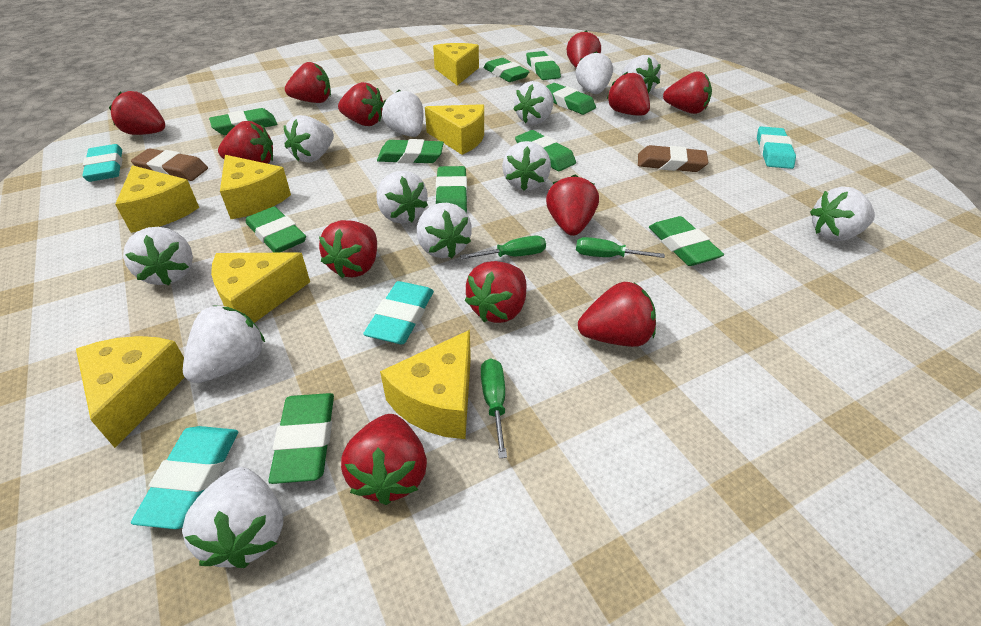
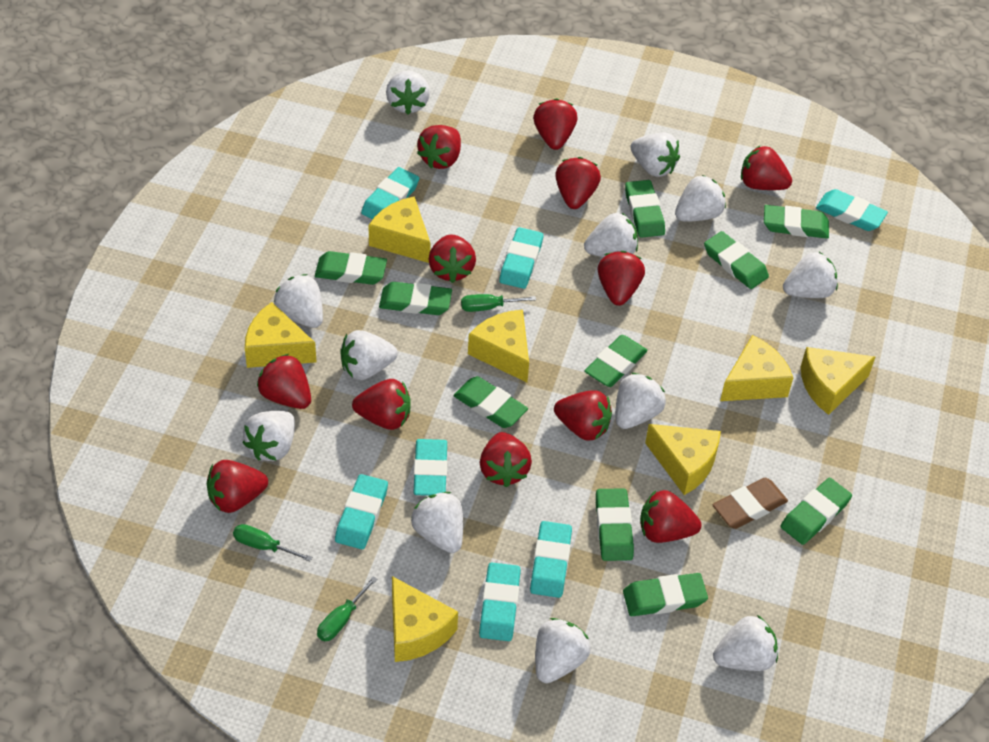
brown eraser: [131,148,208,181] [638,145,709,172] = 2 -> [712,478,788,529] = 1
turquoise eraser: [82,144,122,182] [131,426,239,529] [363,281,434,344] [757,127,796,169] = 4 -> [335,474,388,549] [361,167,419,219] [413,439,447,496] [479,562,521,641] [499,227,543,289] [530,521,572,598] [816,189,888,231] = 7

